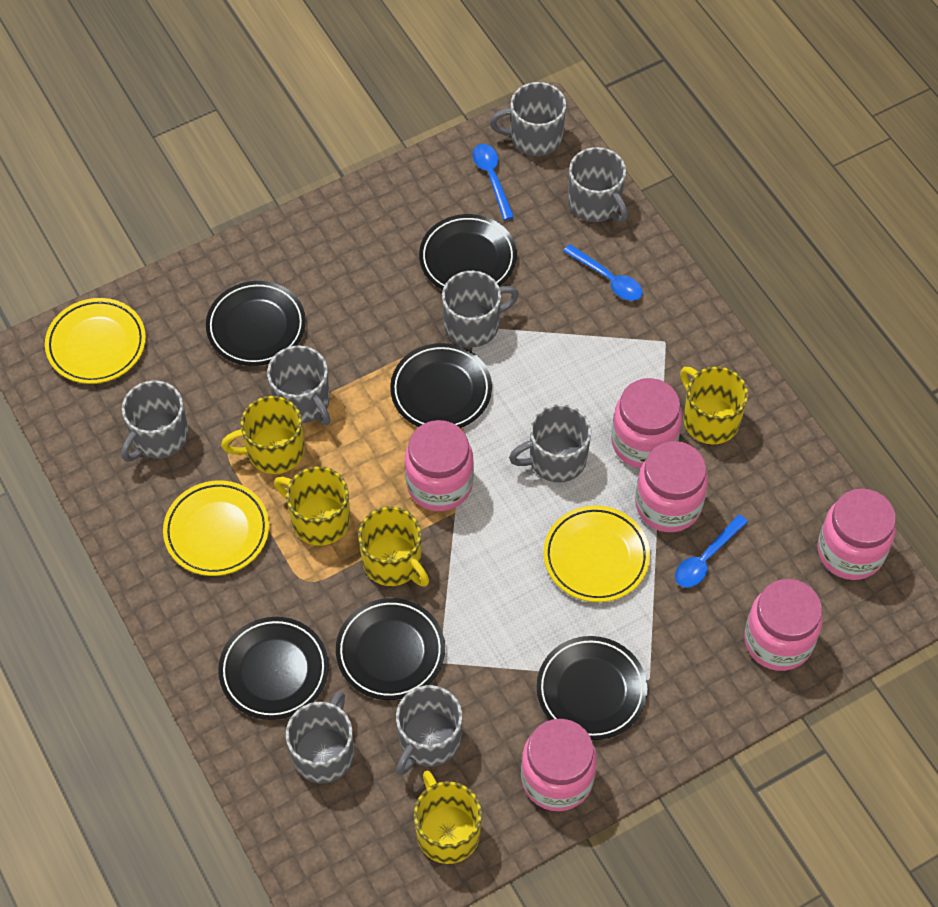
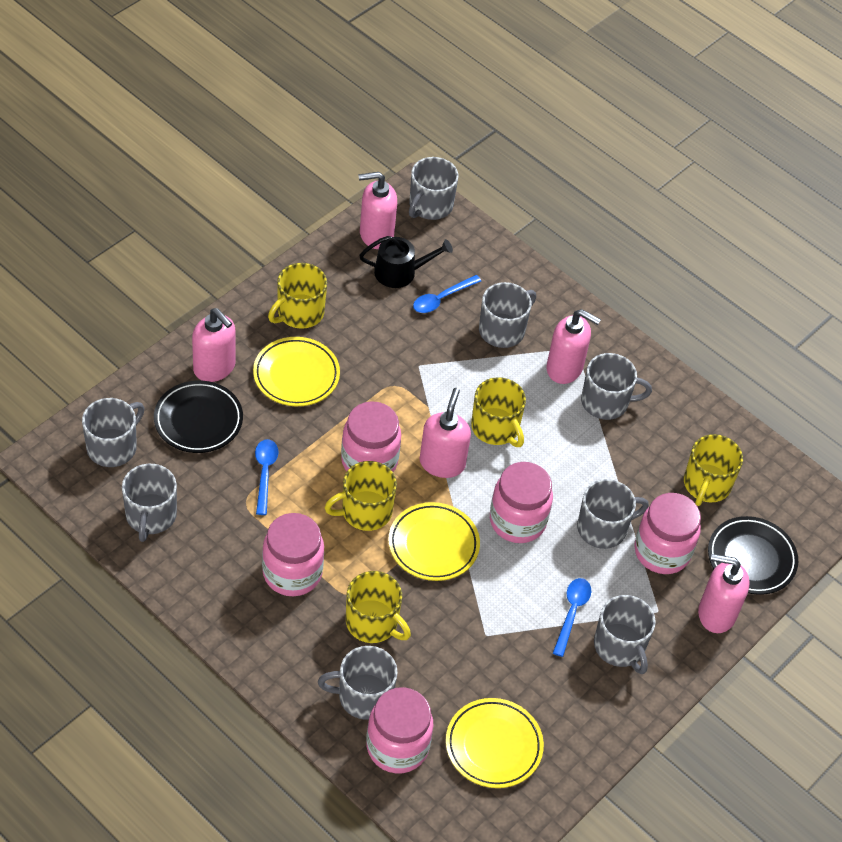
black plate: [206,281,306,366] [218,617,329,720] [336,598,445,700] [390,343,492,428] [419,214,517,290] [537,636,647,740] = 6 -> [154,380,243,453] [708,516,798,595] = 2
black watering can: none = 0 -> [359,236,453,288] = 1
pink jar: [405,420,474,511] [521,719,597,811] [611,378,682,469] [635,441,708,532] [744,579,823,671] [817,488,896,580] = 6 -> [262,513,324,596] [341,401,401,472] [366,687,433,773] [490,462,553,543] [634,493,701,574] = 5
pink soap dispenser: none = 0 -> [192,308,236,382] [358,172,397,249] [420,388,471,478] [546,309,601,384] [698,554,749,633] = 5

